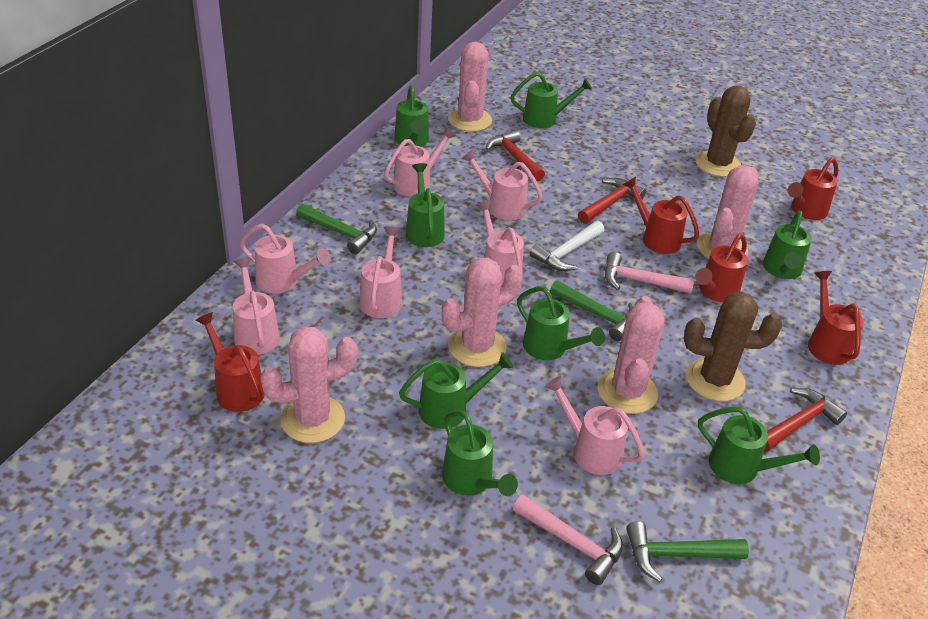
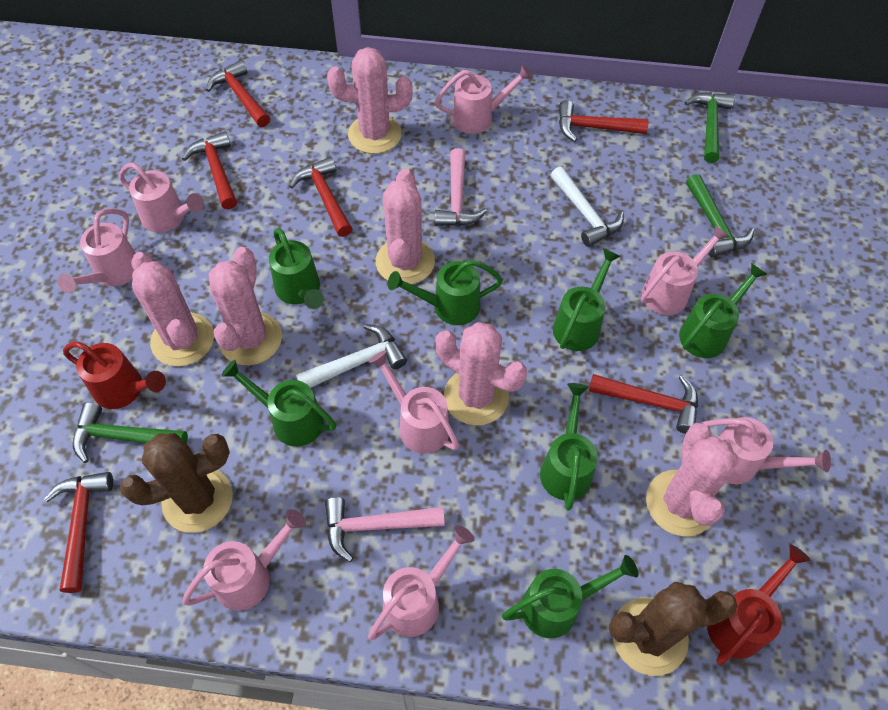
green watering can: [394,85,429,147] [399,352,514,429] [406,163,445,247] [442,410,518,496] [511,72,592,128] [517,286,605,360] [698,407,820,484] [763,210,812,279] = 8 -> [221,360,336,447] [269,228,324,309] [388,259,503,325] [502,555,639,638] [540,383,598,511] [553,249,620,351] [679,263,768,358] = 7
pink cactus: [260,326,358,443] [442,258,523,367] [448,42,492,132] [598,296,665,414] [697,165,759,259] = 5 -> [131,252,214,366] [208,247,282,365] [327,47,413,154] [376,169,435,284] [436,322,527,426] [646,423,738,536] = 6
pink watering can: [233,258,280,355] [240,224,331,294] [359,226,402,318] [384,127,456,197] [462,150,543,220] [476,201,524,286] [545,376,645,475] = 7 -> [57,208,136,293] [119,163,204,233] [182,509,306,611] [368,525,474,640] [369,350,459,454] [435,64,533,134] [641,225,730,315] [702,417,831,484] = 8
red hammer: [486,130,545,181] [578,178,646,224] [764,388,847,452] = 3 -> [44,472,113,593] [182,131,237,209] [206,60,270,127] [289,157,353,237] [559,100,649,142] [589,374,698,434] = 6
red watering can: [195,312,265,412] [622,177,699,254] [695,233,748,302] [788,157,838,220] [808,271,864,365] = 5 -> [63,342,166,409] [707,544,811,665] = 2
white hammer: [530,221,605,271] = 1 -> [296,324,407,388] [550,167,624,247] = 2

